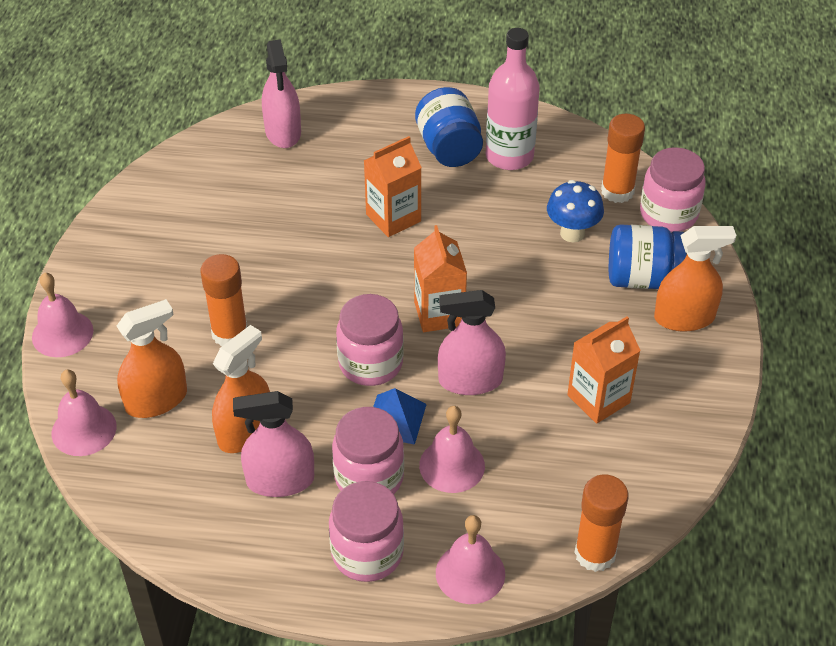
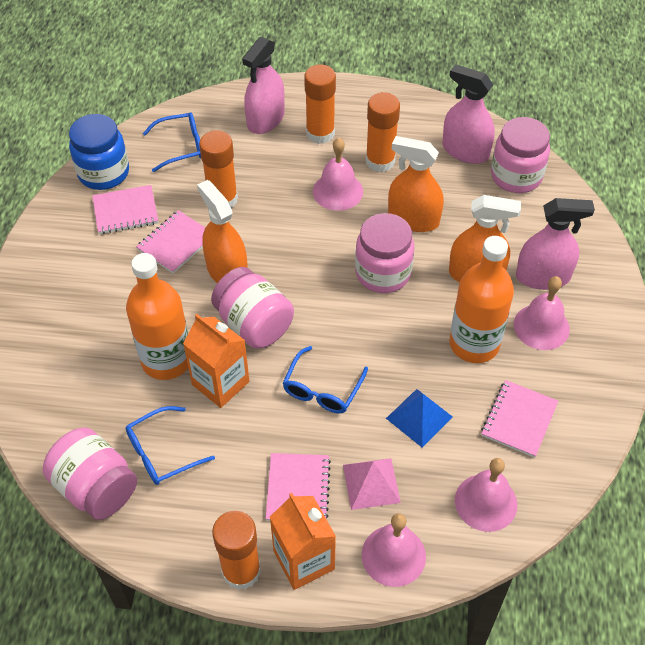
blue glasses: none = 0 -> [126,406,215,485] [143,112,201,172] [283,346,368,414] = 3
blue jar: [415,87,483,167] [609,225,687,289] = 2 -> [69,114,129,190] = 1
blue mushroom: [547,180,604,242] = 1 -> none = 0
orange bottle: none = 0 -> [126,253,188,380] [450,236,514,363] = 2
orange carton: [364,136,422,237] [414,225,467,332] [567,316,641,424] = 3 -> [183,314,250,408] [270,493,336,590] = 2
orange glue stick: [200,254,247,346] [574,474,629,572] [601,114,645,203] = 3 -> [199,130,238,207] [212,511,261,590] [304,65,336,144] [366,92,400,172] = 4
pink bottle: [486,28,540,170] = 1 -> none = 0
pink notebook: none = 0 -> [92,185,158,234] [136,210,205,273] [265,453,331,521] [481,380,558,458] = 4
pink pyramid: none = 0 -> [343,458,401,510] = 1

